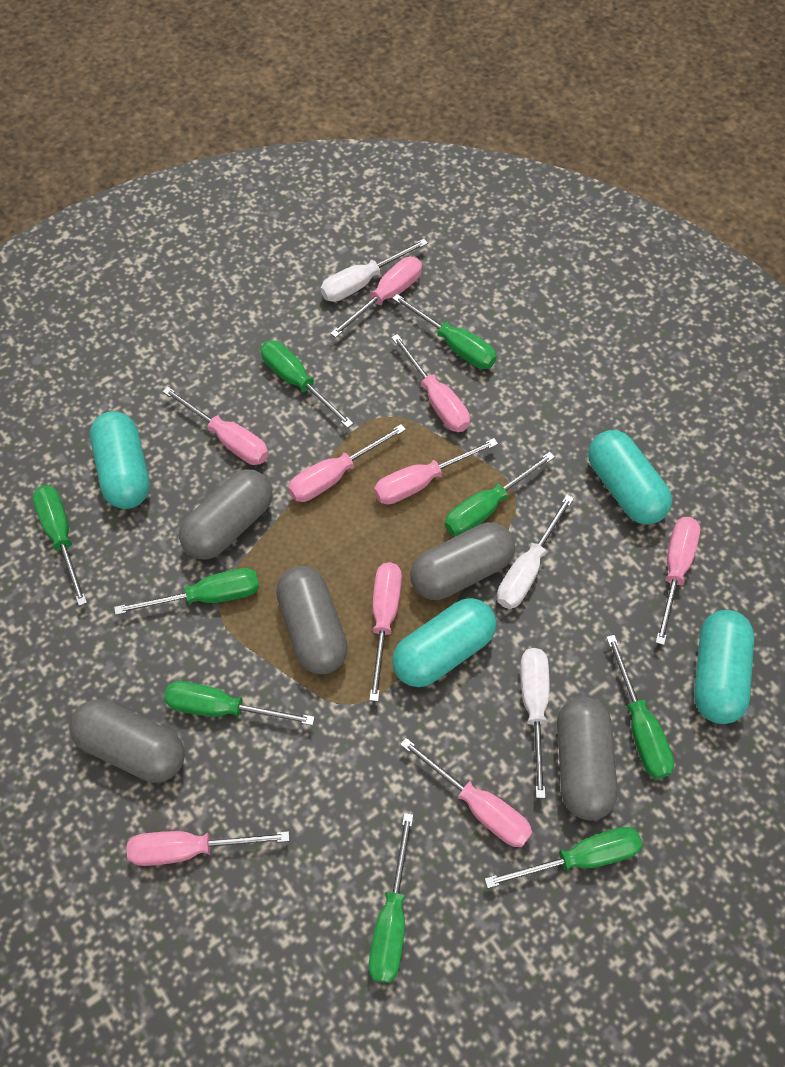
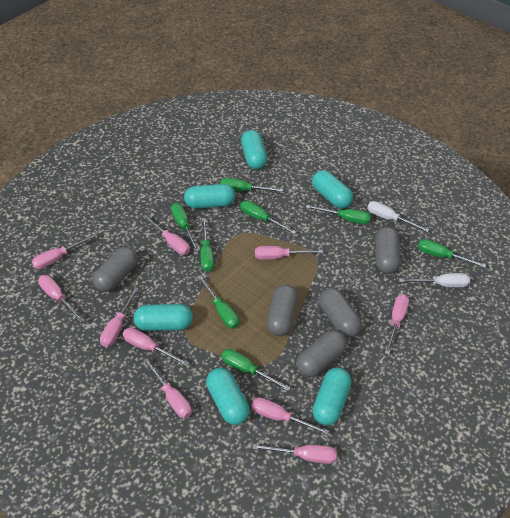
green screwdriver: [33,485,87,606] [114,568,259,615] [164,681,315,726] [261,341,354,428] [369,813,413,983] [392,294,497,369] [445,452,555,536] [485,827,642,888] [606,635,674,779] = 9 -> [171,203,199,252] [197,275,239,329] [201,218,214,272] [220,178,283,192] [221,349,291,391] [240,200,296,234] [306,205,371,224] [418,239,486,268] = 8
pink screwdriver: [126,831,290,866] [162,386,269,465] [288,424,406,502] [330,257,422,338] [369,562,402,702] [374,438,498,505] [391,334,470,432] [400,738,532,847] [655,517,700,645] = 9 -> [32,233,96,269] [38,275,84,322] [100,287,139,347] [123,328,189,366] [142,215,190,255] [143,358,192,419] [251,397,329,435] [252,444,337,464] [255,246,323,260] [385,294,409,355] = 10
turquoise capsule: [90,411,150,509] [392,598,496,687] [588,430,672,525] [694,610,754,724] = 4 -> [134,304,193,331] [184,184,235,209] [206,368,250,425] [241,130,268,169] [312,170,353,209] [313,367,351,426] = 6
white screwdriver: [321,239,428,302] [497,495,574,609] [520,648,549,798] = 3 -> [367,201,429,232] [399,273,470,287] = 2

